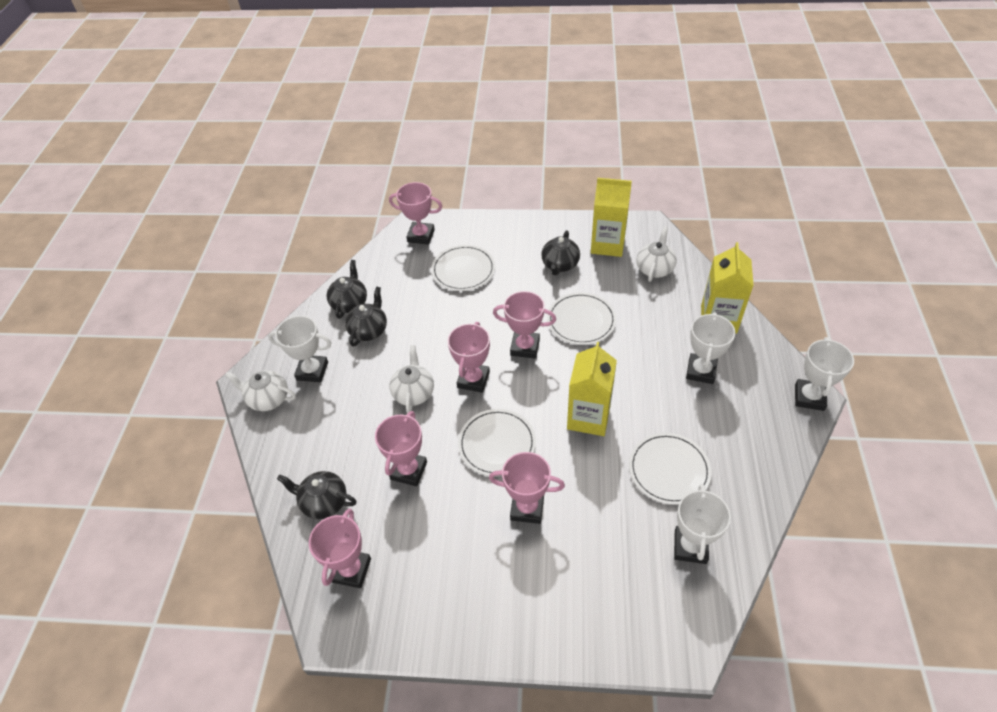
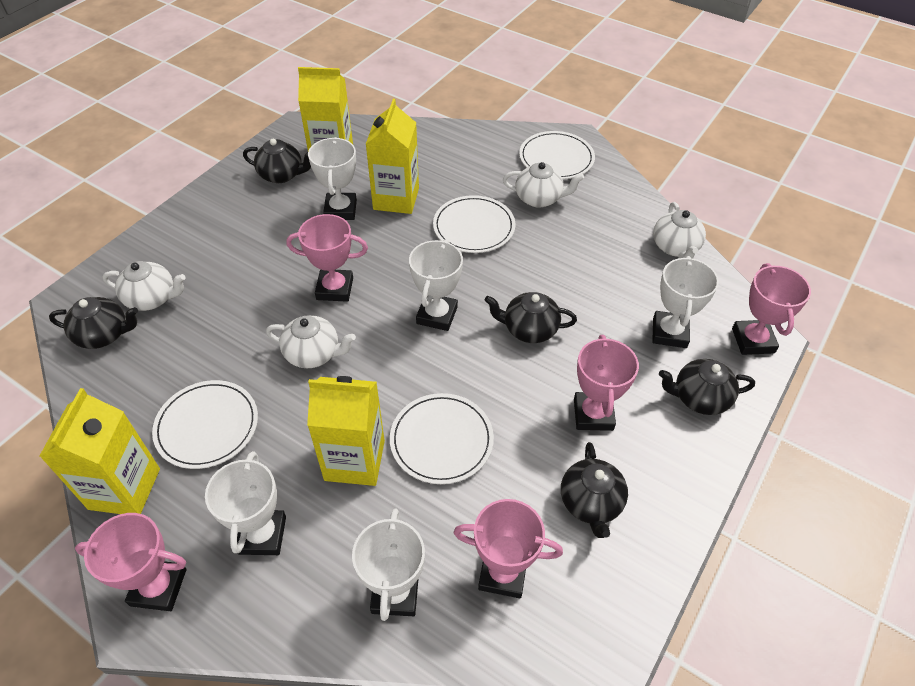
black teapot: [277,471,357,519] [327,260,367,319] [345,287,387,346] [541,230,580,275] = 4 -> [49,297,138,349] [243,139,311,183] [484,292,577,343] [561,442,628,538] [659,359,755,415] = 5
pink trophy: [309,508,371,588] [375,411,427,486] [389,182,442,245] [448,322,490,393] [489,452,565,524] [493,291,556,359] = 6 -> [75,513,186,611] [286,214,368,302] [454,499,563,598] [574,335,639,431] [732,263,811,355] = 5
white teapot: [225,370,296,411] [389,345,434,414] [636,227,677,282] = 3 -> [103,261,186,311] [266,315,356,368] [503,162,584,208] [653,202,706,259] = 4
white trophy: [268,316,331,382] [674,484,731,564] [686,312,735,384] [795,337,854,411] = 4 -> [205,451,286,555] [308,137,357,220] [352,508,425,621] [409,239,463,331] [652,256,719,348] = 5
yellow carton: [567,342,617,436] [591,178,632,257] [701,242,754,334] = 3 -> [40,388,160,514] [298,67,353,151] [307,376,385,486] [366,99,419,214] = 4

